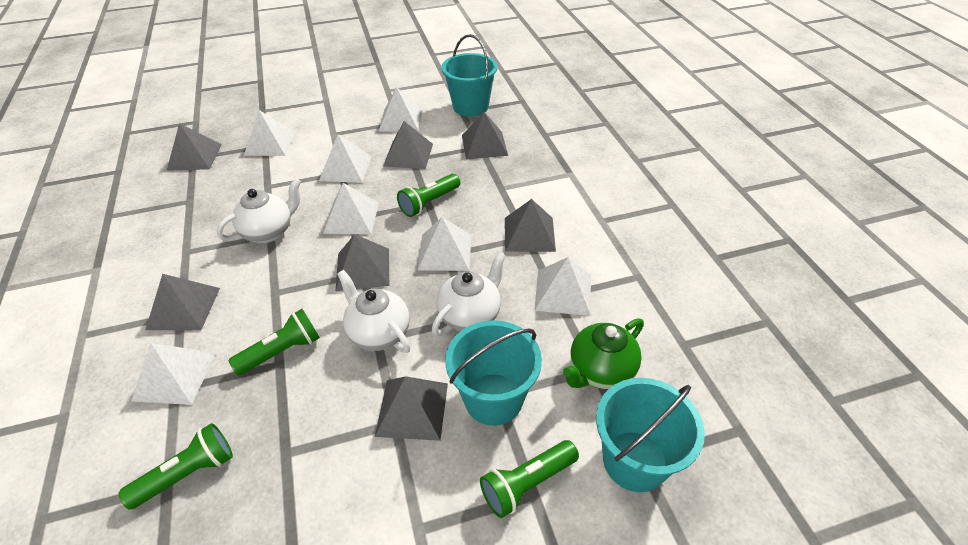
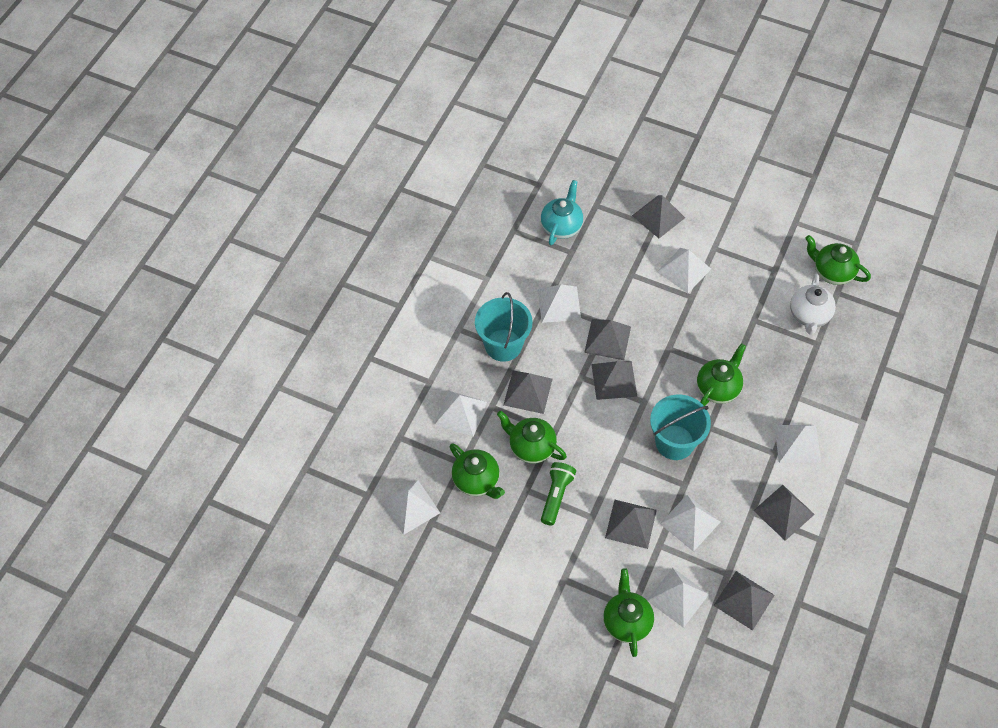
green flashlight: [119,423,233,510] [228,309,320,376] [397,174,460,217] [480,440,579,518] = 4 -> [541,462,576,526] = 1
green teapot: [563,318,644,389] = 1 -> [450,443,505,499] [497,411,567,464] [603,568,654,657] [697,343,746,406] [805,235,871,285] = 5
turquoise bucket: [441,34,498,117] [445,320,542,426] [596,378,705,492] = 3 -> [475,292,533,362] [650,395,711,460] = 2
turquoise teapot: none = 0 -> [541,180,583,245] = 1
white teapot: [217,178,301,243] [337,270,410,353] [432,252,506,336] = 3 -> [790,273,836,335] = 1

